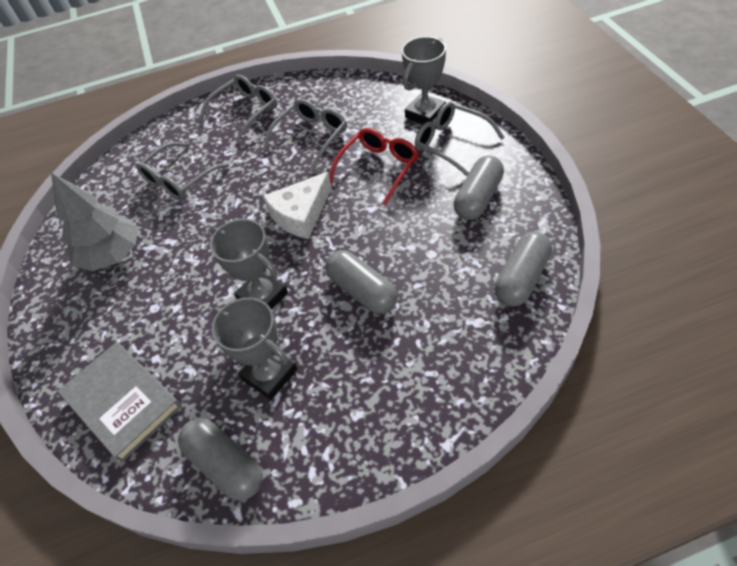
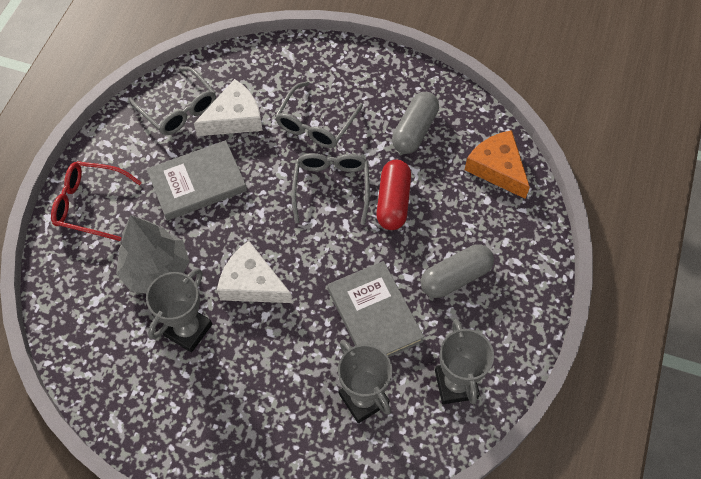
grey book: [57,342,182,463] = 1 -> [147,140,247,221] [328,261,424,357] = 2
grey capsule: [178,418,263,501] [325,250,397,314] [454,155,504,220] [494,232,552,307] = 4 -> [392,92,439,154] [421,244,494,298] = 2
grey glasses: [136,142,230,200] [199,75,277,142] [263,99,347,170] [415,101,505,176] = 4 -> [129,66,216,135] [275,81,363,148] [292,153,370,225] = 3
orange cheese: none = 0 -> [465,130,530,199] = 1
red capsule: none = 0 -> [376,160,411,230] = 1
white cheese: [263,172,332,239] = 1 -> [194,79,263,136] [217,241,292,303] = 2

